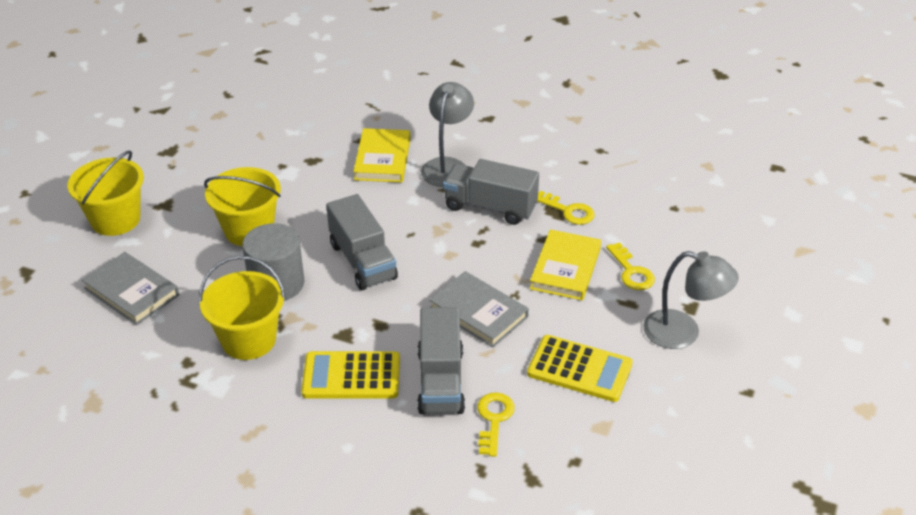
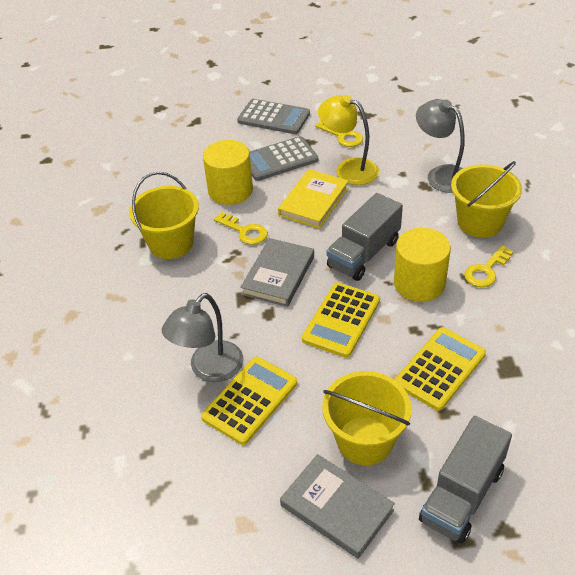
grey calculator: none = 0 -> [237,99,310,134] [249,136,318,181] = 2
grey cylinder: [242,223,305,301] = 1 -> none = 0
grey truck: [326,194,398,290] [417,307,465,415] [443,159,539,225] = 3 -> [327,193,403,281] [419,416,512,544] = 2
yellow book: [353,128,410,182] [530,229,601,300] = 2 -> [278,169,349,229] = 1
yellow calculator: [301,351,400,398] [527,335,633,402] = 2 -> [201,357,297,445] [302,282,380,358] [395,327,486,411] = 3
yellow cylinder: none = 0 -> [203,140,253,205] [394,228,451,302] = 2
yellow lamp: none = 0 -> [318,95,379,185] = 1

